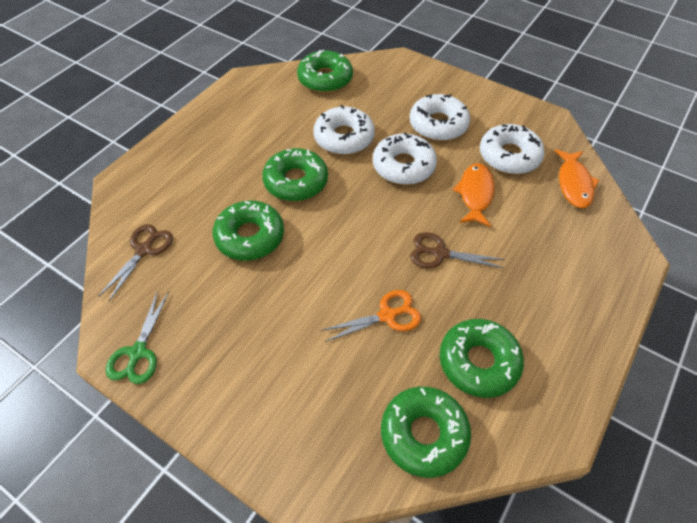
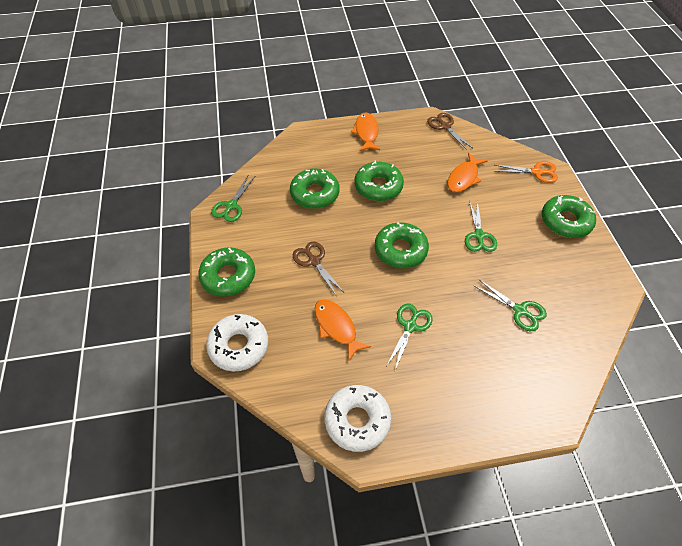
green scissors: [106,291,169,384] = 1 -> [211,174,255,222] [385,304,433,370] [465,200,497,252] [474,280,547,331] = 4
orange fish: [453,163,494,227] [555,149,599,208] = 2 -> [315,299,371,360] [351,113,380,151] [447,153,487,192] = 3
white donut: [313,105,375,155] [373,133,437,185] [410,94,470,141] [480,124,545,174] = 4 -> [206,314,268,371] [324,385,391,452] = 2

